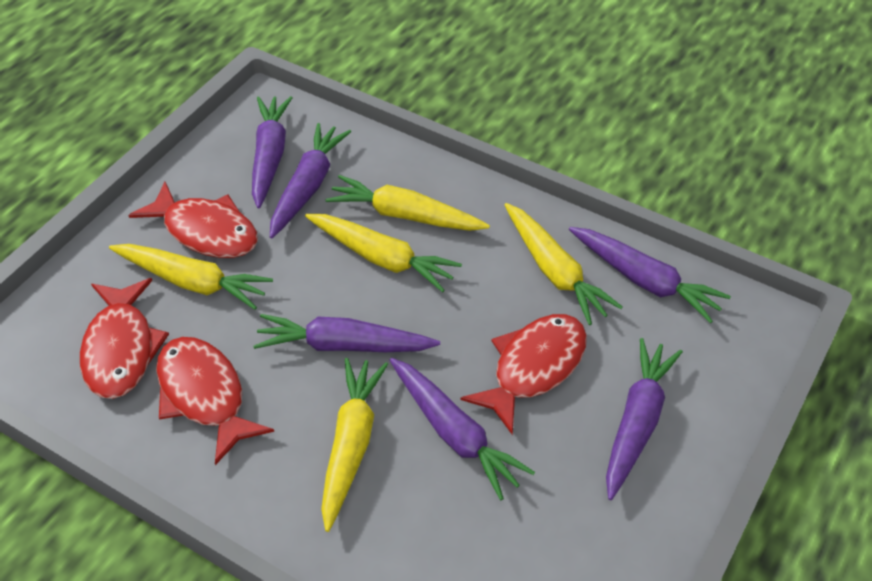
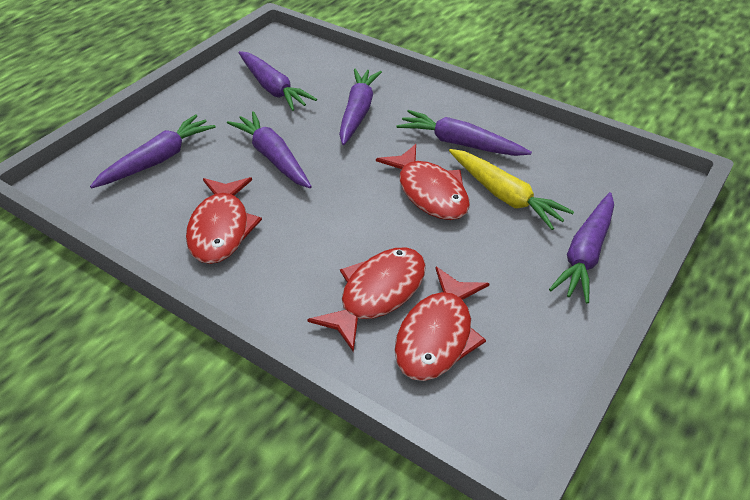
yellow carrot: [109,244,273,310] [305,214,462,292] [321,358,388,532] [325,175,490,231] [505,203,623,325] = 5 -> [449,149,574,230] = 1

